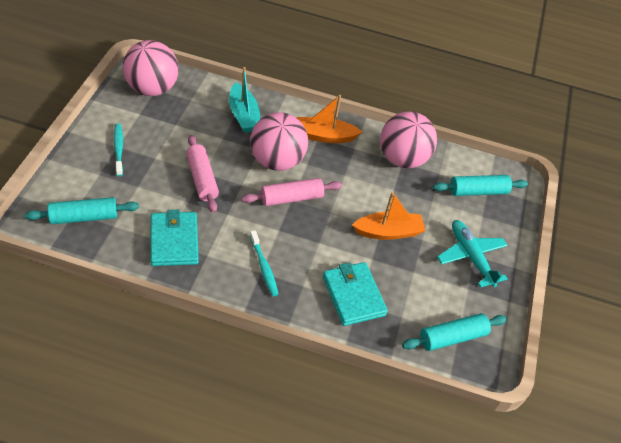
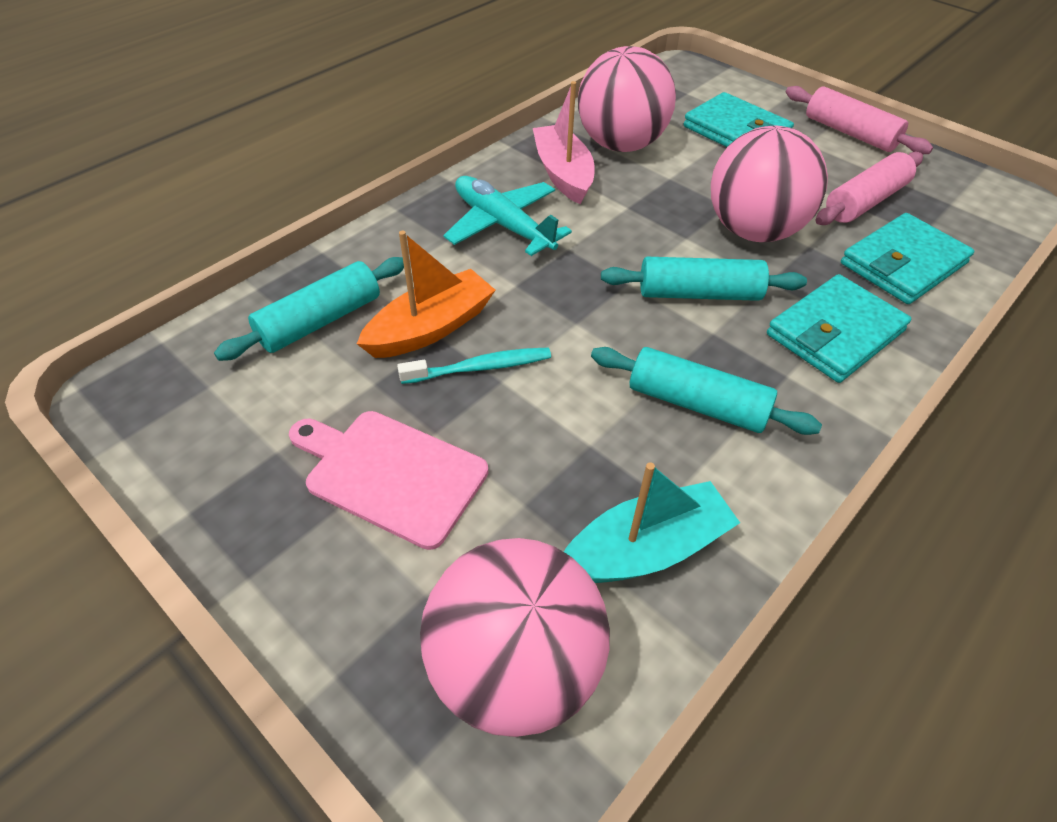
orange boat: [297,95,362,143] [352,192,426,240] = 2 -> [357,231,496,358] = 1
pink boat: none = 0 -> [533,81,595,204] = 1
pink cutting board: none = 0 -> [289,411,488,550] = 1
turquoise toothbrush: [114,124,123,176] [250,230,279,296] = 2 -> [397,347,551,384] = 1
turquoise wallet: [150,210,199,266] [323,262,388,326] = 2 -> [684,92,794,147] [767,274,911,383] [841,213,974,304] = 3

